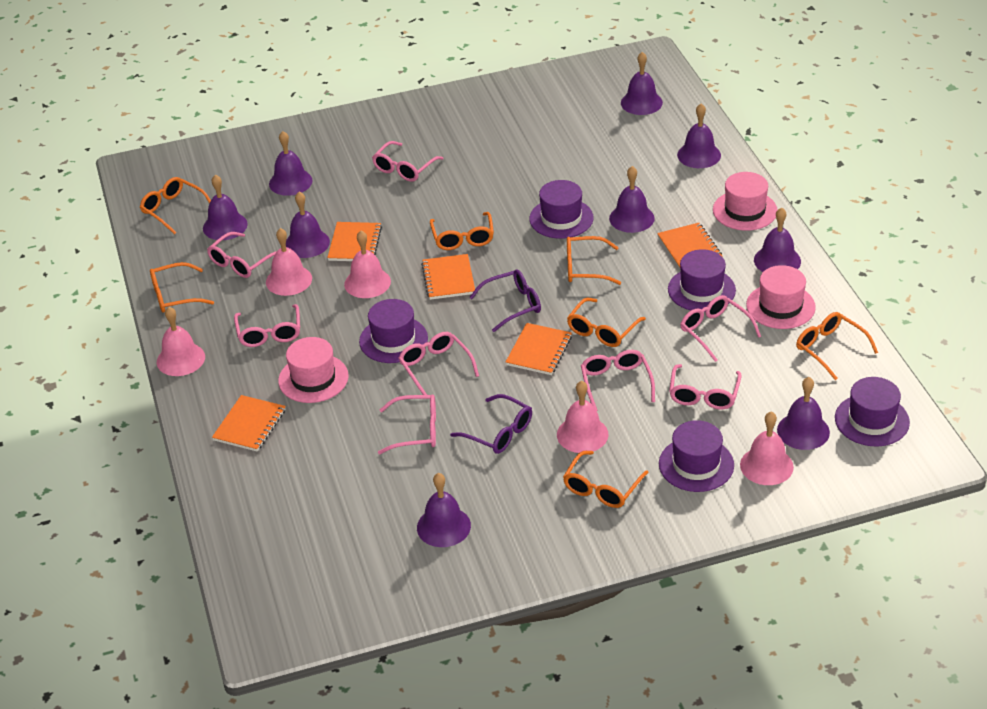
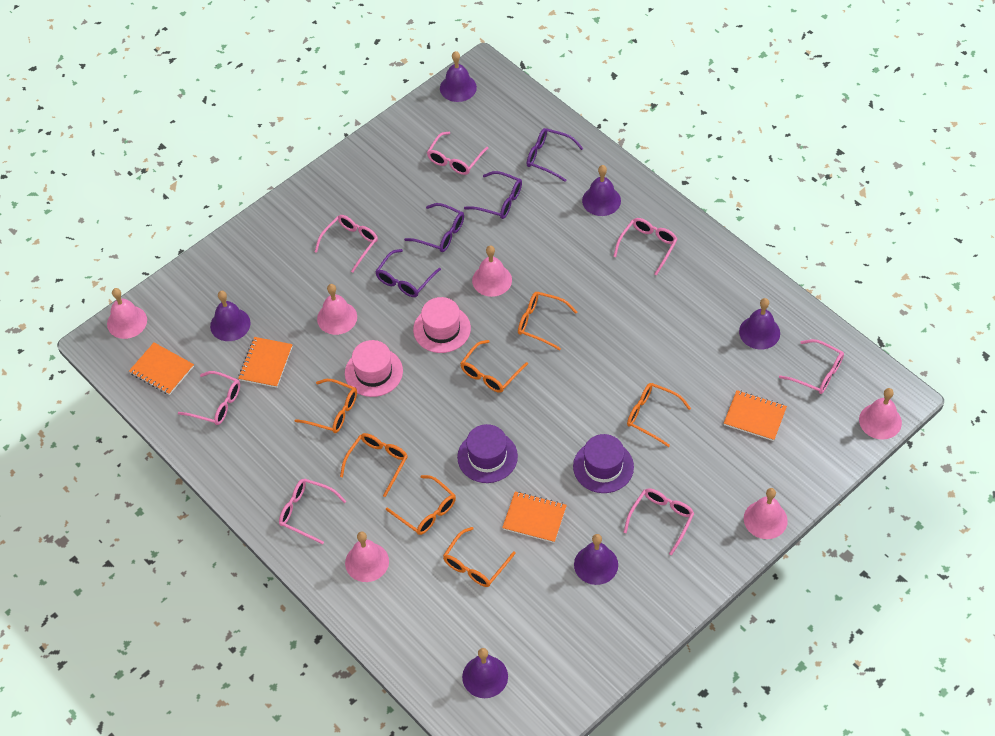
orange notebook: [212,395,286,452] [327,222,382,261] [421,254,475,300] [506,323,572,375] [657,223,723,269] = 5 -> [129,343,194,395] [238,337,293,388] [502,491,567,543] [724,390,787,441] = 4
pink bell: [157,307,205,376] [266,228,312,296] [344,231,391,298] [557,381,609,453] [740,412,794,485] = 5 -> [107,288,147,339] [317,284,357,335] [345,531,389,582] [472,246,512,297] [744,488,788,539] [859,388,902,440] = 6
pink glasses: [207,232,277,278] [234,304,300,347] [372,141,444,182] [378,394,436,454] [398,332,479,395] [581,350,655,411] [669,364,742,409] [680,295,761,362] = 8 -> [178,371,240,425] [279,478,346,544] [315,215,378,273] [427,132,489,175] [613,218,678,276] [624,488,695,555] [779,339,844,394] = 7
pink hat: [278,337,349,403] [713,172,777,231] [746,265,816,329] = 3 -> [345,340,403,397] [413,297,471,353] = 2
purple bell: [203,175,248,240] [269,131,312,196] [286,192,330,258] [417,473,471,547] [609,166,655,233] [621,52,663,115] [677,103,721,168] [754,207,801,272] [777,377,830,450] = 9 -> [210,291,251,341] [440,51,477,102] [462,648,508,698] [574,534,618,585] [582,165,621,216] [739,298,780,350] = 6
purple glasses: [450,394,532,454] [469,269,541,332] = 2 -> [375,249,441,297] [404,203,464,252] [464,171,522,219] [527,128,583,182] = 4
purple hat: [359,299,428,363] [529,180,593,239] [659,420,734,492] [668,249,736,312] [835,377,910,446] = 5 -> [457,424,518,483] [573,434,634,493] = 2

